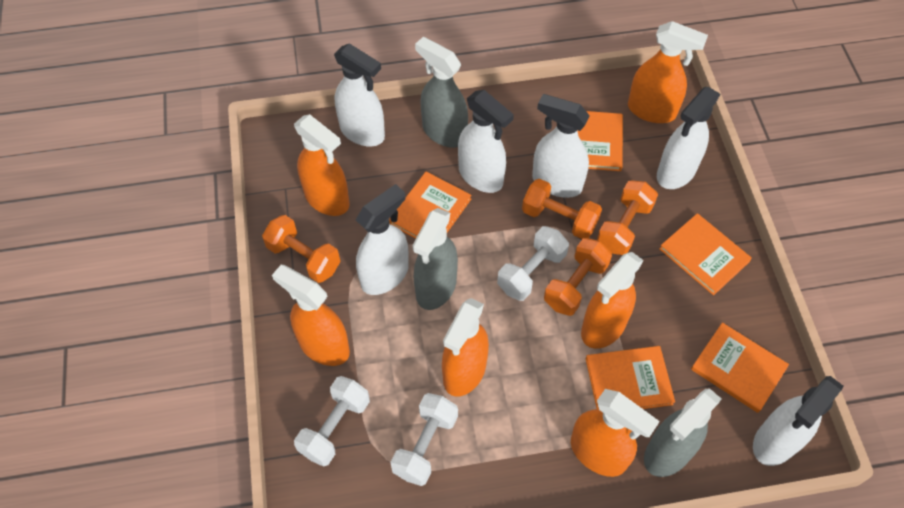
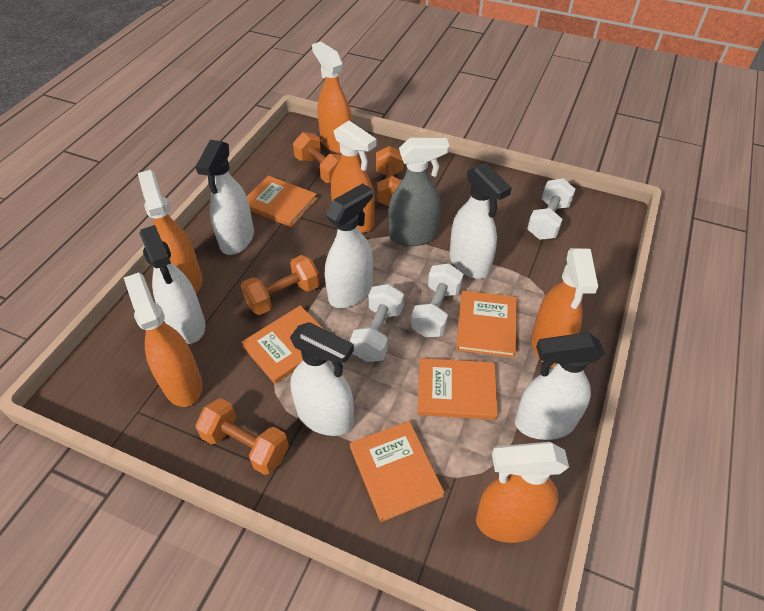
grey spray bottle: [413,208,458,310] [415,37,468,148] [644,388,722,477] = 3 -> [389,138,449,246] = 1

